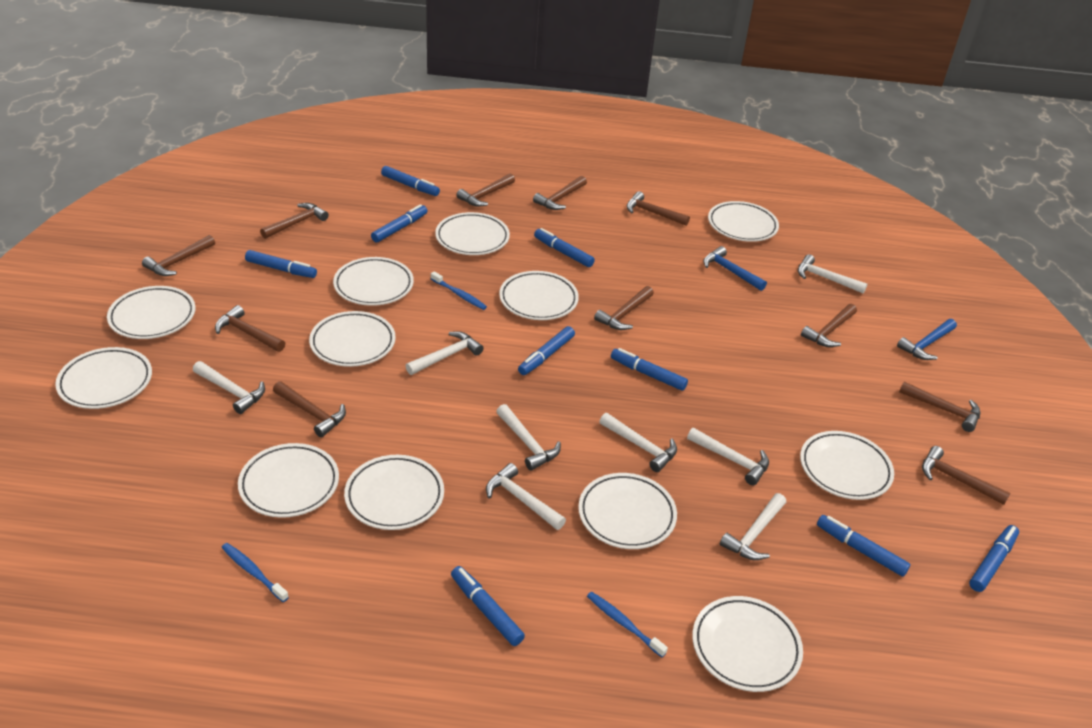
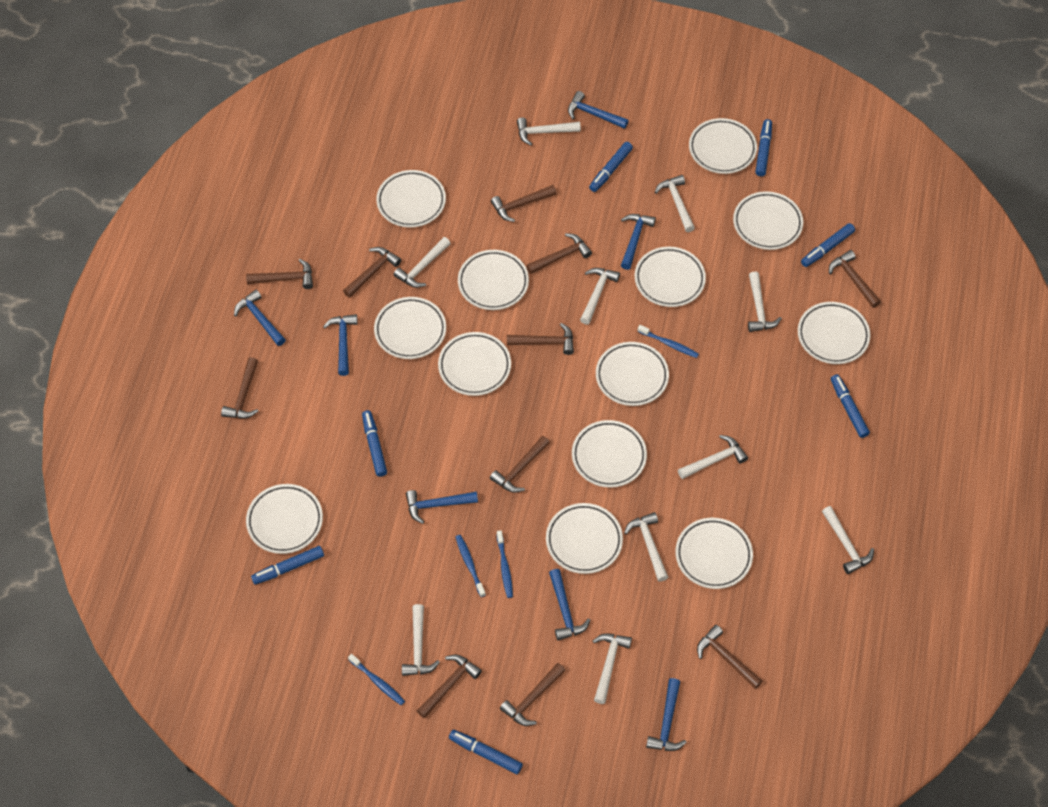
blue hammer: [703,246,767,291] [897,319,957,360] = 2 -> [234,290,286,346] [323,314,358,376] [406,490,478,524] [549,569,590,640] [568,91,629,129] [621,214,656,270] [646,678,687,751] = 7
blue marker: [245,250,317,278] [371,204,427,243] [381,166,440,196] [451,566,525,646] [518,326,575,375] [534,228,595,267] [611,348,688,391] [817,515,910,577] [969,525,1019,592] = 9 -> [251,546,324,585] [362,410,387,477] [449,730,523,774] [589,142,633,192] [756,119,772,176] [801,223,855,267] [831,374,870,438] = 7
blue toothbrush: [221,543,289,602] [431,271,487,310] [587,592,668,657] = 3 -> [348,654,405,705] [456,535,486,597] [497,530,513,598] [637,325,699,358] = 4
white hammer: [193,361,265,414] [406,331,484,375] [486,463,566,530] [496,404,561,471] [599,413,677,472] [687,428,769,485] [720,493,786,560] [798,254,867,293] = 8 -> [394,237,451,288] [402,604,440,676] [517,117,581,145] [580,268,620,325] [593,634,632,704] [624,512,668,582] [655,175,695,232] [678,435,748,479] [748,272,782,332] [822,506,874,574] = 10
white plate: [55,347,152,409] [107,286,195,339] [238,443,339,518] [309,311,396,367] [333,257,414,306] [344,455,444,530] [435,212,510,255] [499,271,579,320] [578,473,677,549] [692,596,803,692] [708,201,779,242] [800,431,894,500] = 12 -> [246,484,323,554] [374,297,446,359] [376,170,446,228] [438,332,511,396] [458,250,529,310] [546,503,623,574] [572,420,647,488] [596,342,669,406] [635,247,706,307] [675,518,753,589] [689,118,757,174] [733,191,803,250] [798,302,871,364] = 13

